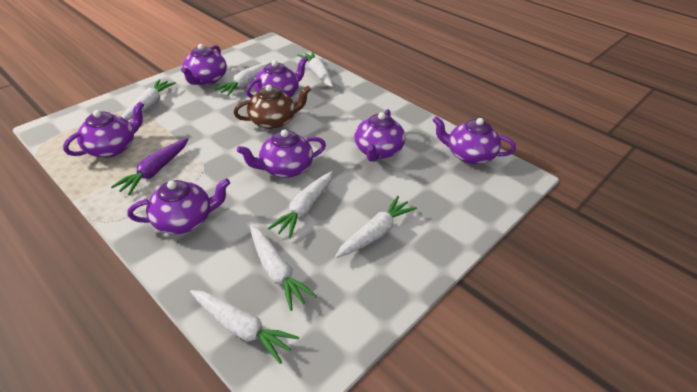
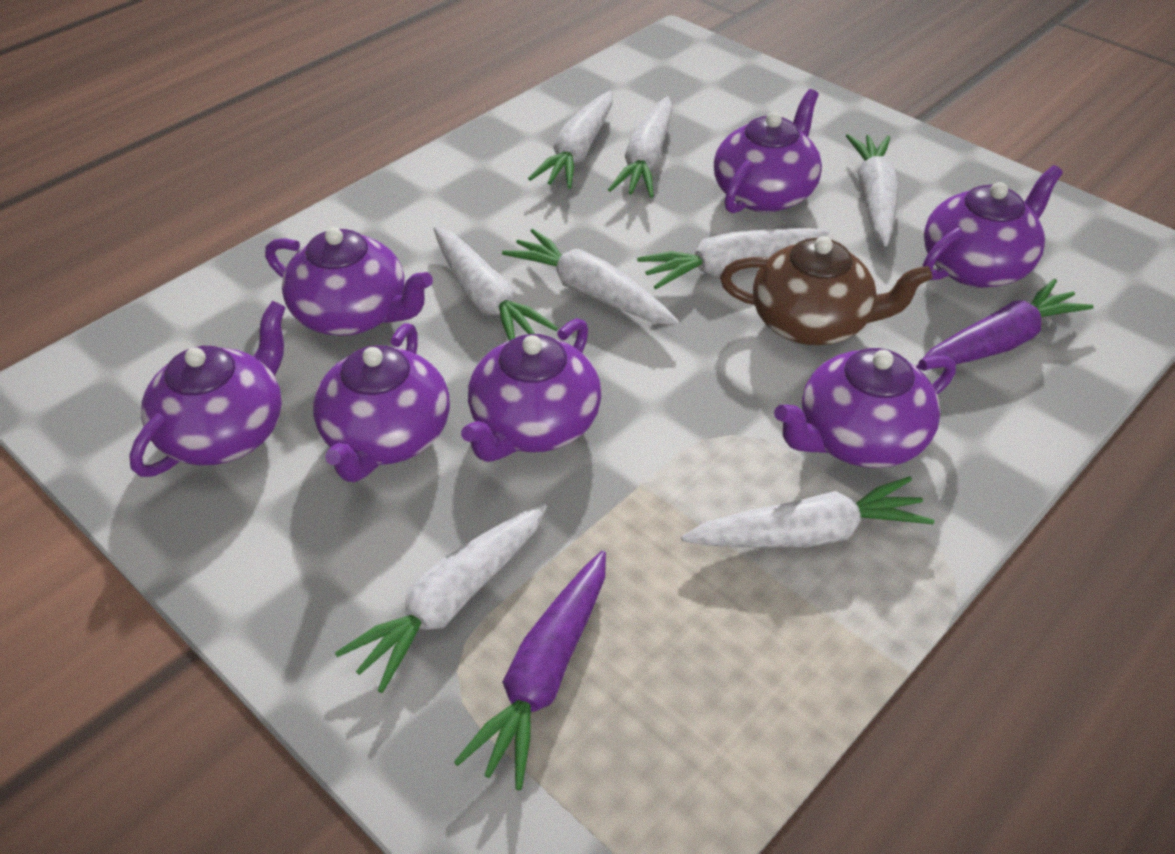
purple carrot: [111,138,188,196] = 1 -> [454,551,606,790] [916,278,1094,370] = 2
white carrot: [121,79,176,121] [190,290,299,364] [214,62,272,96] [250,226,317,311] [268,171,333,239] [298,52,333,87] [335,196,417,258] = 7 -> [335,504,547,693] [434,227,558,341] [502,229,679,325] [528,91,613,189] [608,96,673,198] [637,228,828,289] [681,476,934,548] [846,134,898,246] = 8

